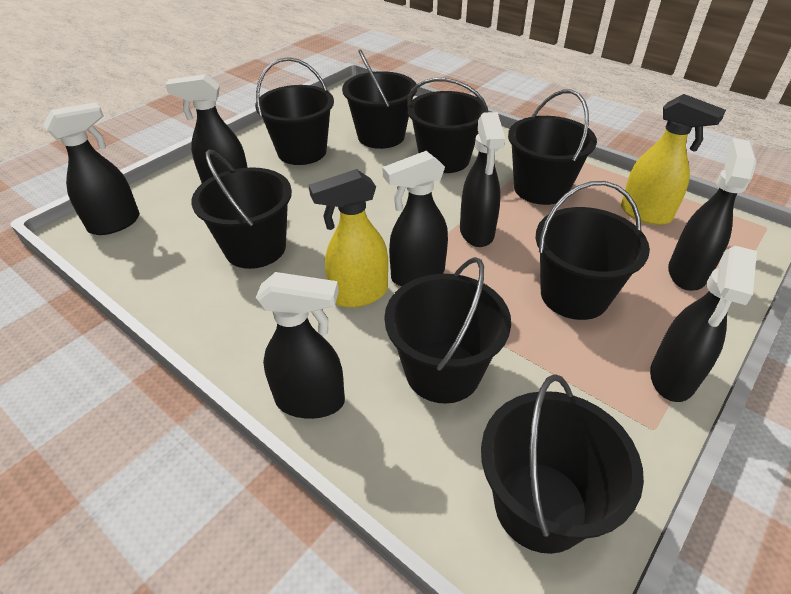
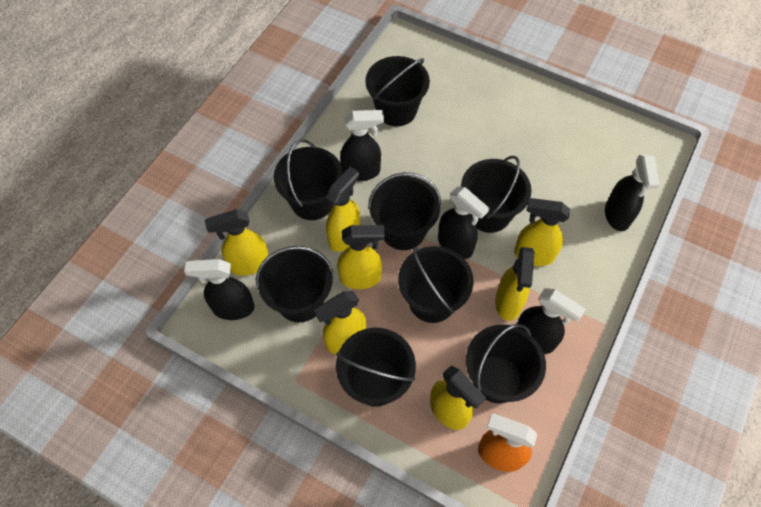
black spray bottle: [44,102,140,235] [165,74,248,183] [256,272,345,419] [382,151,448,286] [460,112,505,247] [650,246,757,402] [668,138,757,291] = 7 -> [184,259,255,320] [340,110,384,181] [438,187,490,259] [517,288,586,354] [605,154,660,231] = 5
orange spray bottle: none = 0 -> [478,414,537,472] = 1
yellow spray bottle: [309,169,388,308] [621,94,726,225] = 2 -> [205,209,269,276] [314,291,366,354] [326,167,360,252] [337,225,385,289] [430,366,486,430] [495,247,534,321] [514,198,570,266] = 7

